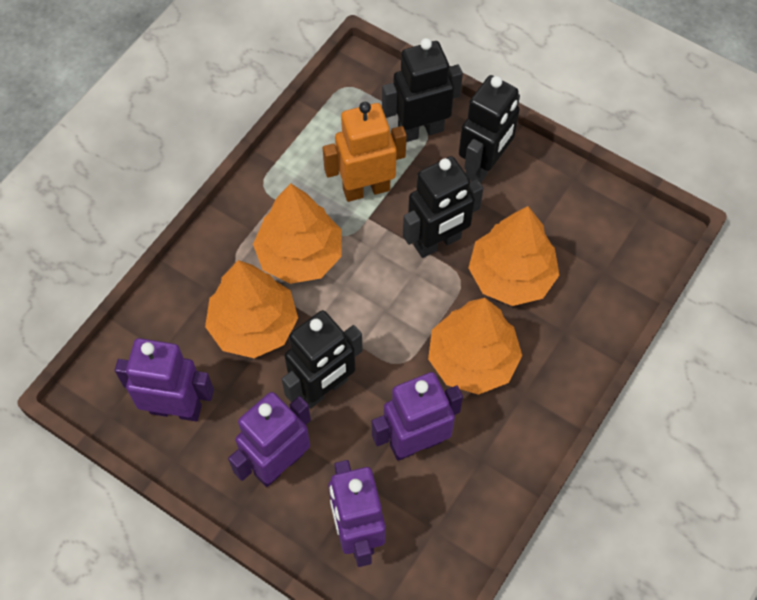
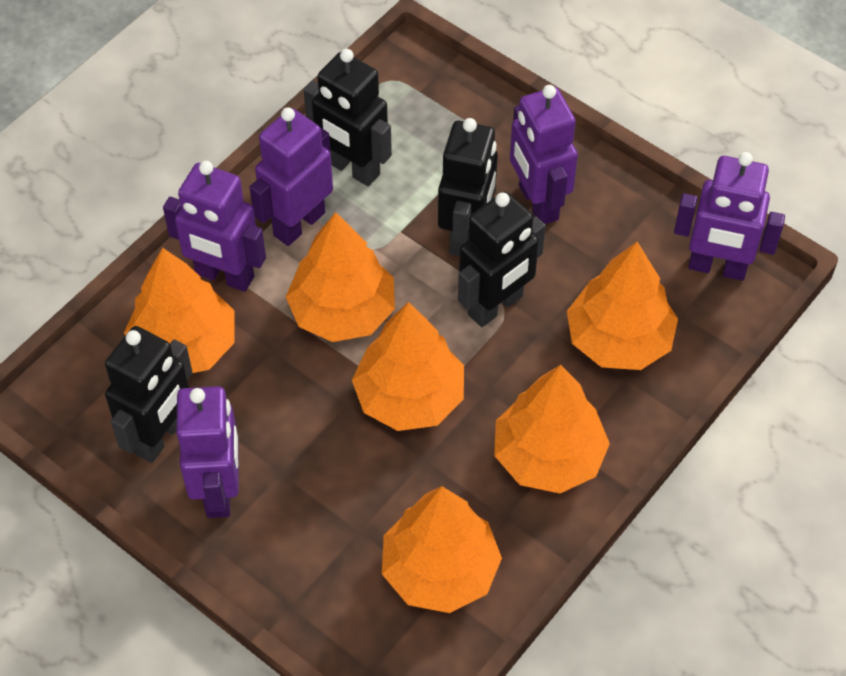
orange robot: [323,102,406,202] = 1 -> none = 0
orange tree: [205,260,298,358] [253,183,342,284] [428,298,522,395] [469,206,559,306] = 4 -> [124,248,235,373] [286,212,395,342] [352,302,464,431] [382,486,502,613] [494,365,610,493] [567,242,678,370] = 6
purple robot: [115,338,214,422] [228,392,311,487] [329,460,386,567] [372,372,463,461] = 4 -> [163,161,266,292] [176,386,239,518] [250,107,333,246] [510,85,578,224] [674,152,785,281] = 5

